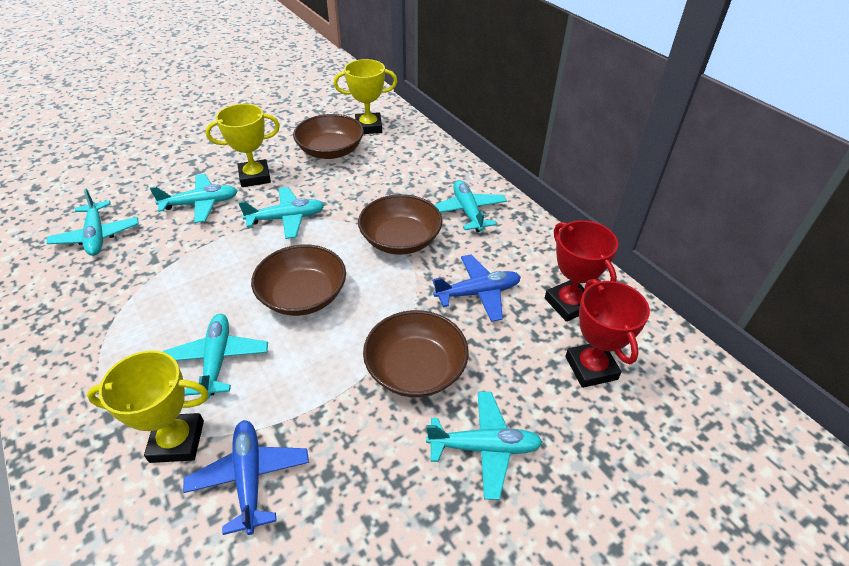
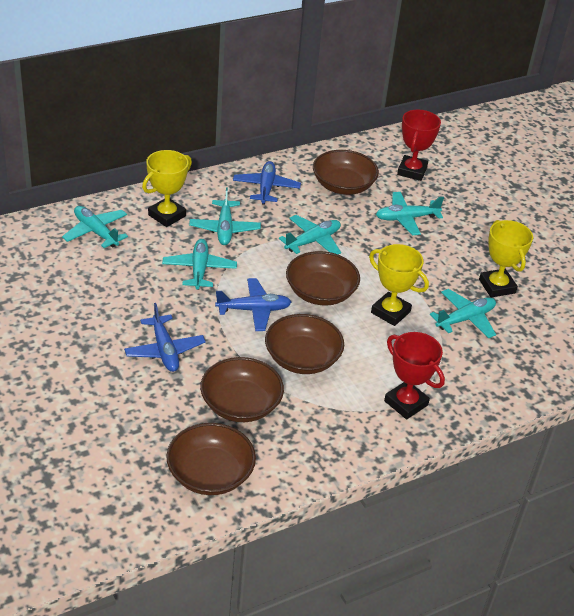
blue plane: [183,420,309,535] [432,254,521,322] = 2 -> [124,303,206,372] [215,278,291,331] [233,161,301,205] = 3
brown bowl: [251,245,346,316] [293,114,364,159] [358,194,443,255] [363,310,469,398] = 4 -> [167,423,256,495] [200,357,284,422] [265,314,344,374] [286,251,360,306] [313,150,379,195] = 5

